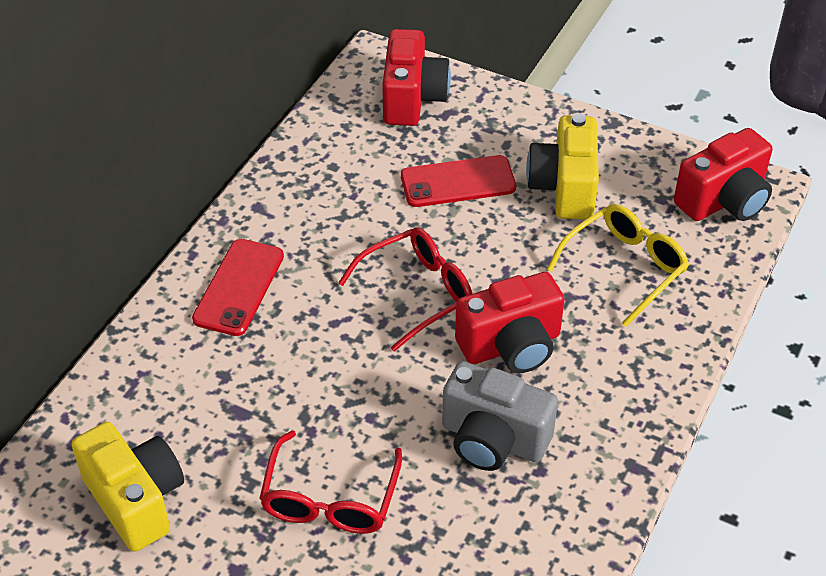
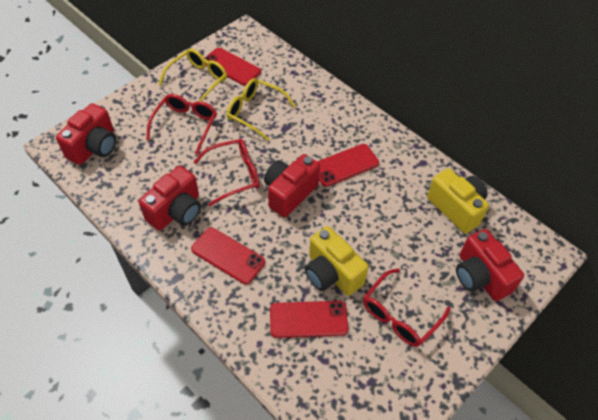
grey camera: [442,361,558,471] = 1 -> none = 0
red camera: [382,29,451,126] [455,272,565,373] [674,128,773,221] = 3 -> [56,103,116,165] [139,166,201,231] [264,154,320,218] [456,229,524,301] = 4
red glasses: [259,431,402,534] [338,227,472,351] = 2 -> [146,94,217,155] [194,139,260,206] [363,268,450,347] = 3
red phone: [192,239,284,336] [401,155,516,207] = 2 -> [191,227,265,285] [204,48,261,86] [270,301,348,338] [317,144,379,187] = 4
yellow glasses: [547,204,689,327] = 1 -> [158,48,227,102] [227,78,296,141] = 2

